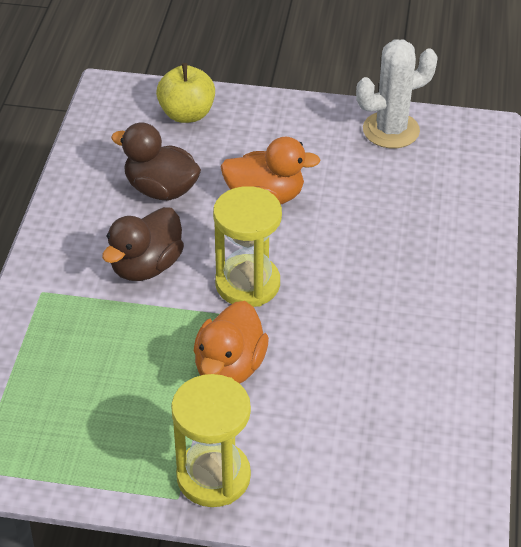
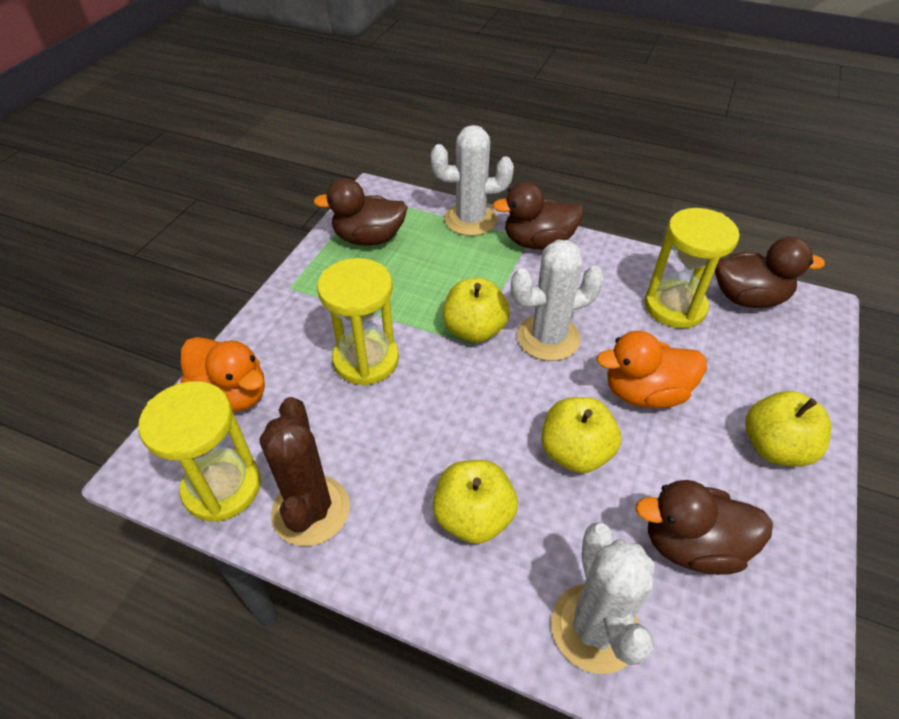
brown cactus: none = 0 -> [260,397,350,546] = 1
brown duck: [102,207,184,281] [111,122,201,201] = 2 -> [313,178,408,246] [492,182,583,249] [635,480,773,575] [715,237,825,308] = 4
white cactus: [356,39,438,148] = 1 -> [431,125,514,236] [511,240,604,361] [551,522,655,674] = 3
yellow apple: [156,63,215,123] = 1 -> [433,460,518,544] [443,278,510,343] [541,397,621,473] [746,391,831,467] = 4
yellow hourglass: [171,374,251,507] [213,186,282,307] = 2 -> [138,381,261,522] [317,258,399,385] [645,208,740,328] = 3

